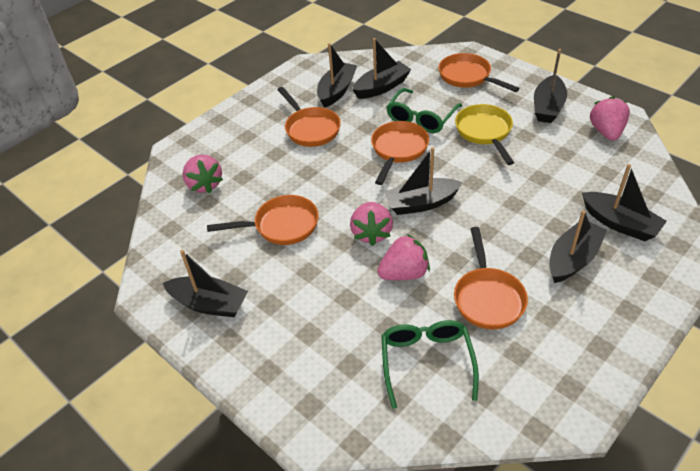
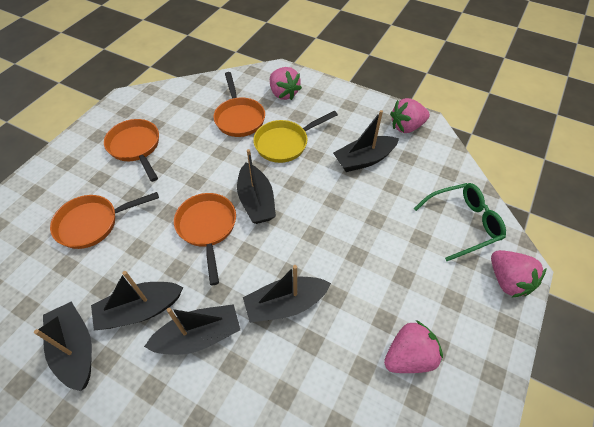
black boat: [163,250,248,317] [317,43,358,108] [352,38,411,99] [384,147,463,215] [534,49,567,123] [549,210,607,283] [582,164,667,241] = 7 -> [34,301,92,391] [91,271,183,331] [144,304,240,355] [237,149,276,224] [243,265,331,323] [333,110,399,172] = 6
green glasses: [381,320,479,409] [387,88,462,133] = 2 -> [414,183,506,261] = 1
orange pan: [207,195,319,245] [277,87,341,147] [371,121,429,185] [438,53,519,92] [454,227,528,329] = 5 -> [50,192,159,249] [104,119,159,182] [174,193,236,285] [213,72,265,137] = 4

